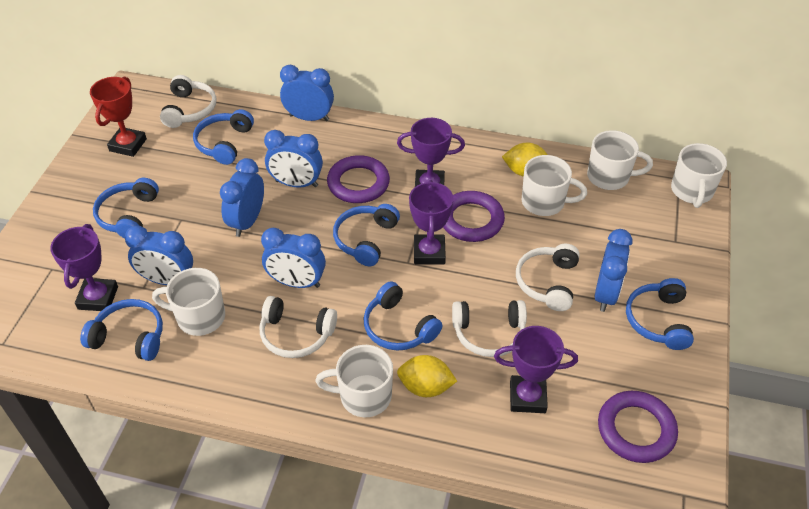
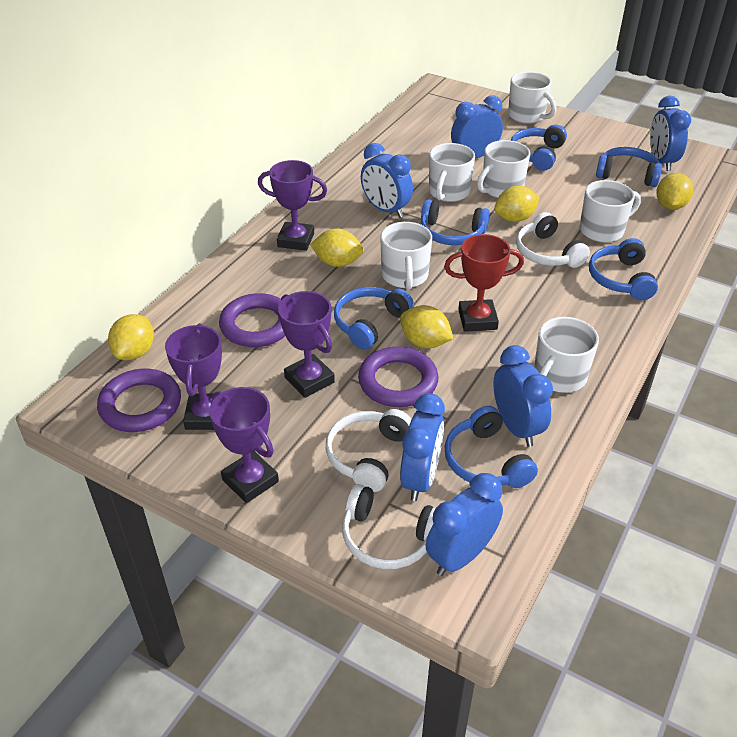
white headphones: [160,75,216,128] [259,296,337,358] [452,300,527,357] [516,244,580,311] = 4 -> [326,409,412,492] [342,484,436,569] [516,212,590,268] = 3
white mug: [152,268,225,336] [315,345,393,418] [522,155,587,216] [587,130,653,190] [671,143,727,208] = 5 -> [380,222,432,290] [429,143,475,202] [477,140,530,198] [508,72,557,124] [534,317,599,393] [580,180,641,243] = 6
yellow lemon: [397,355,457,397] [502,143,548,177] = 2 -> [108,314,154,360] [310,228,364,267] [400,305,453,348] [495,186,539,222] [656,173,693,210] = 5

